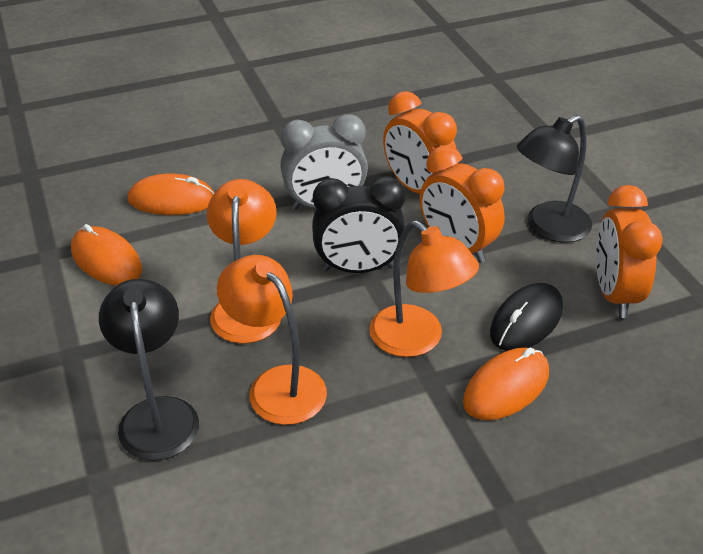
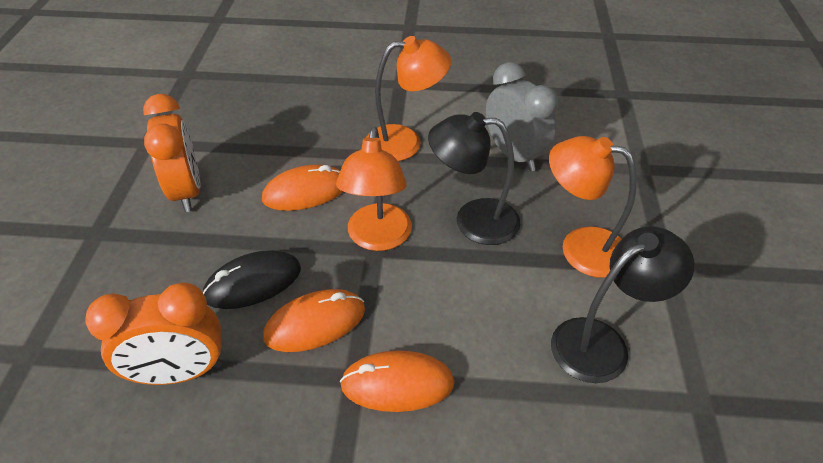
black clock: [312,176,406,273] = 1 -> none = 0
orange clock: [383,91,457,194] [420,145,505,263] [596,185,663,318] = 3 -> [85,283,222,385] [143,94,201,212] = 2

